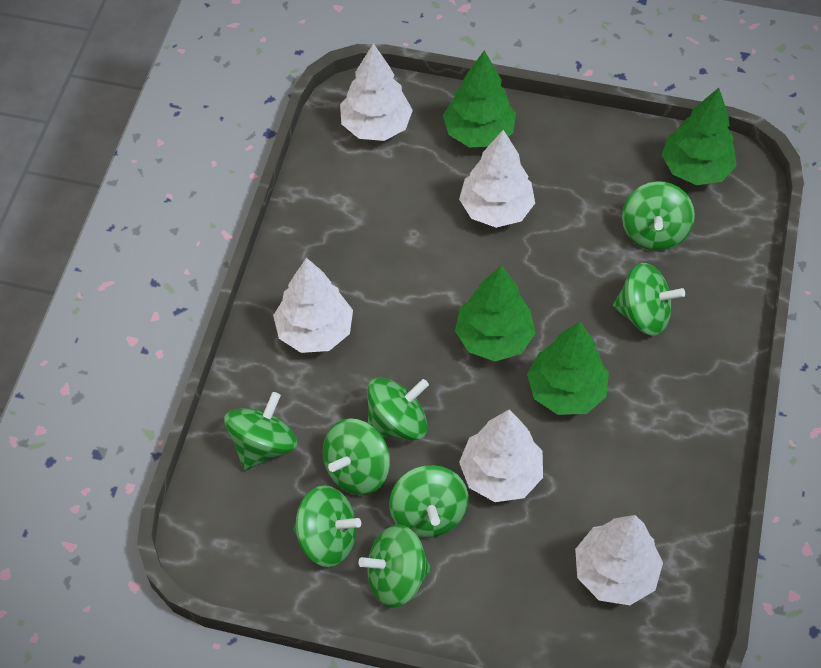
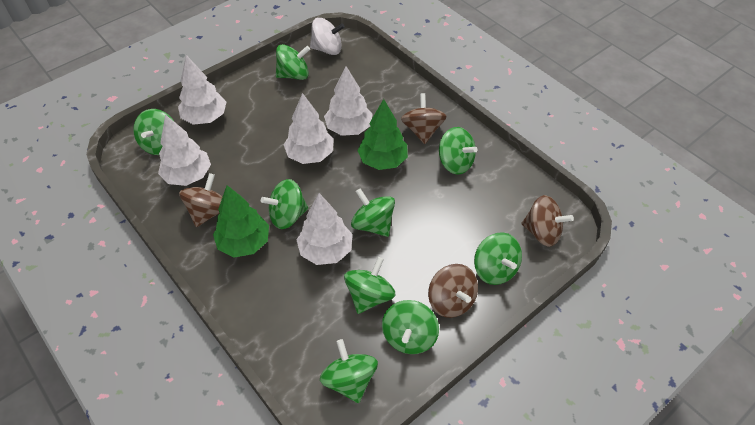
brown spinning top: none = 0 -> [179,173,222,227] [401,93,447,144] [428,264,478,318] [522,195,574,247] = 4
green spinning top: [224,392,297,470] [293,485,361,567] [323,418,390,495] [358,524,431,608] [367,378,429,440] [389,465,469,538] [613,263,685,336] [622,181,695,251] = 8 -> [133,109,174,155] [261,179,308,229] [276,44,310,80] [320,339,378,403] [344,257,396,314] [351,188,395,237] [382,300,439,354] [439,127,478,175] [474,232,522,285] = 9
green tree: [443,50,516,147] [455,265,535,361] [527,321,609,415] [662,88,737,185] = 4 -> [213,185,269,257] [357,99,408,170] = 2
white spinning top: none = 0 -> [310,18,345,55] = 1

